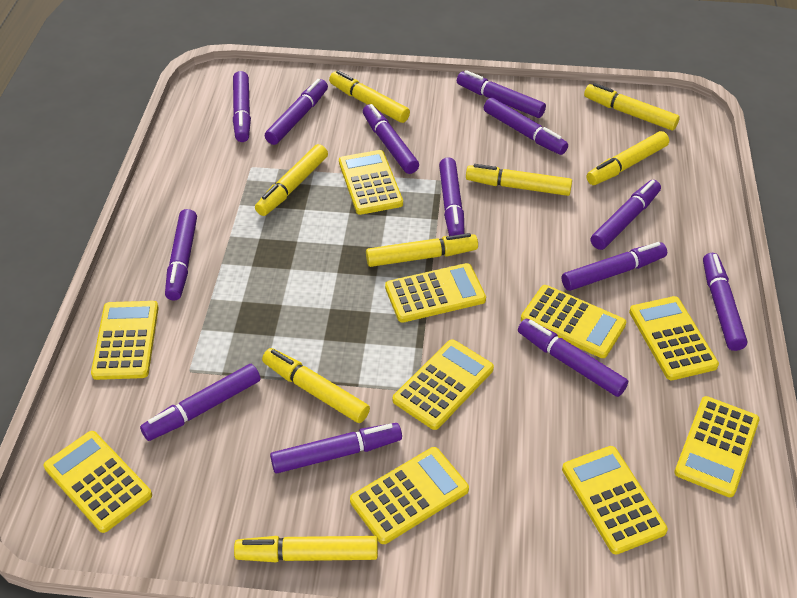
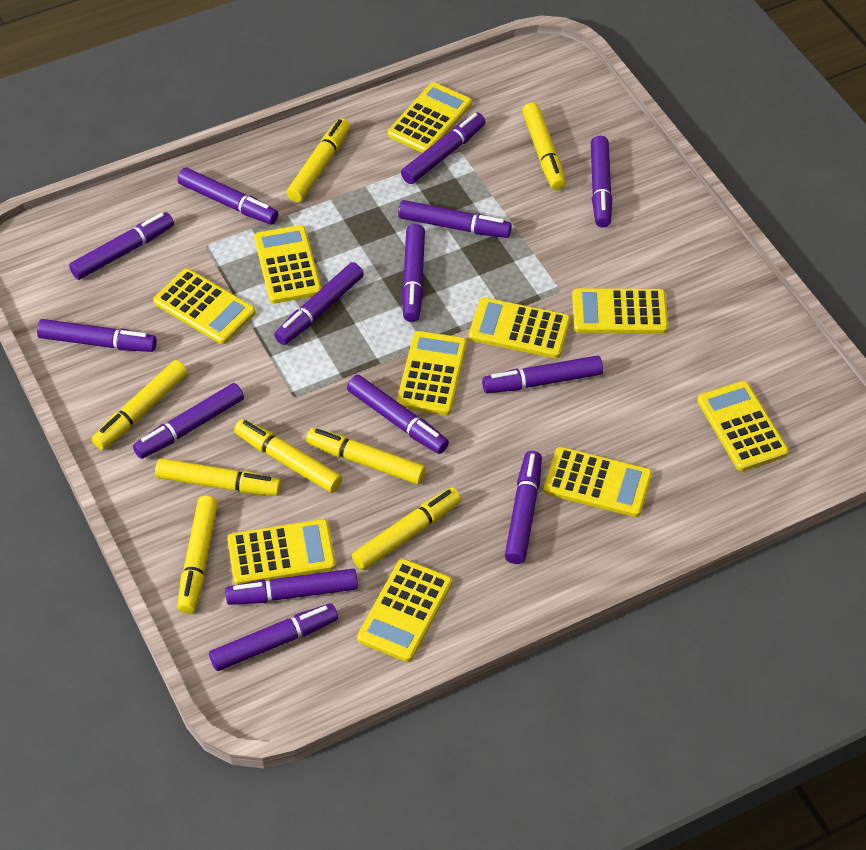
purple marker: [140,364,260,441] [165,209,197,301] [233,71,251,142] [265,79,328,145] [270,423,402,473] [363,104,419,174] [439,157,465,236] [457,70,546,118] [484,98,568,155] [518,319,628,397] [562,242,667,291] [591,180,661,250] [703,253,747,351] = 13 -> [37,319,157,352] [69,212,174,280] [133,383,244,459] [177,167,278,225] [209,603,338,671] [225,569,358,605] [274,262,364,345] [347,375,449,454] [398,200,512,238] [401,113,486,184] [402,224,425,322] [482,355,603,393] [505,451,542,564] [591,136,612,228] = 14

